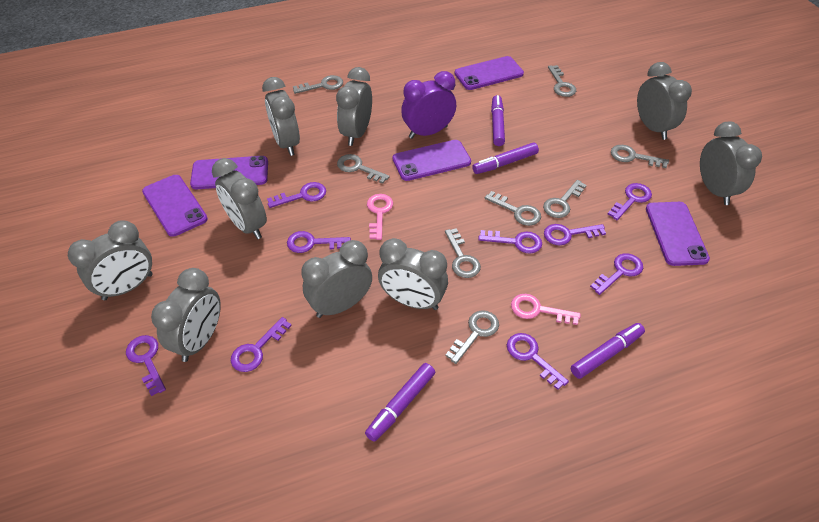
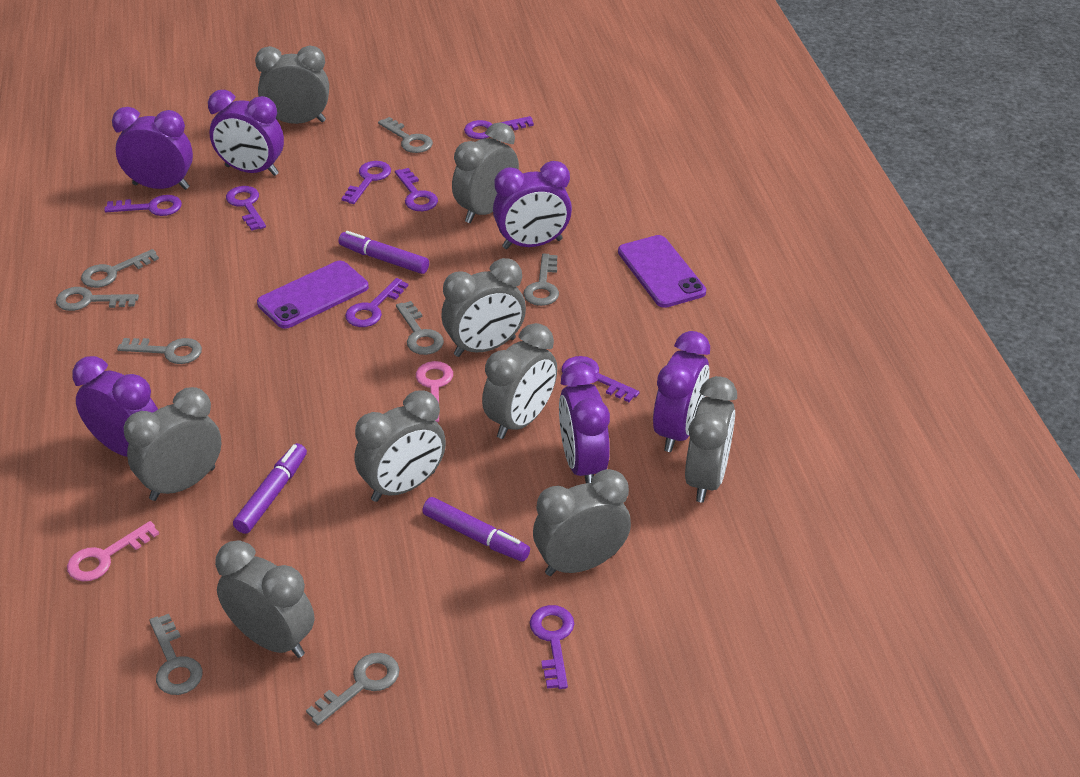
purple clock: [401,71,456,139] = 1 -> [72,356,158,457] [112,107,193,190] [208,90,284,176] [493,161,572,249] [559,363,610,483] [653,331,710,452] = 6
purple key: [126,335,166,396] [231,317,292,372] [267,182,326,208] [287,231,351,253] [478,230,542,254] [507,333,569,390] [544,224,606,245] [590,253,643,295] [608,183,652,220] = 9 -> [104,195,182,216] [226,186,266,231] [342,161,391,204] [345,278,408,327] [395,168,438,211] [464,116,534,139] [530,605,574,689] [562,356,640,402] = 8
purple marker: [365,363,435,442] [472,143,539,174] [491,95,505,146] [571,323,645,379] = 4 -> [233,443,307,534] [338,231,429,274] [422,497,530,562] = 3
purple phone: [142,175,208,237] [190,156,268,189] [393,140,471,181] [455,56,524,90] [646,202,710,266] = 5 -> [257,261,369,329] [618,235,706,308] = 2

